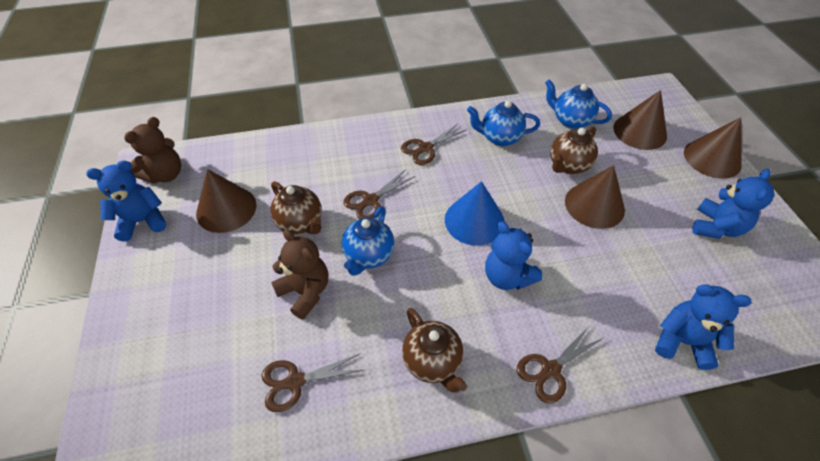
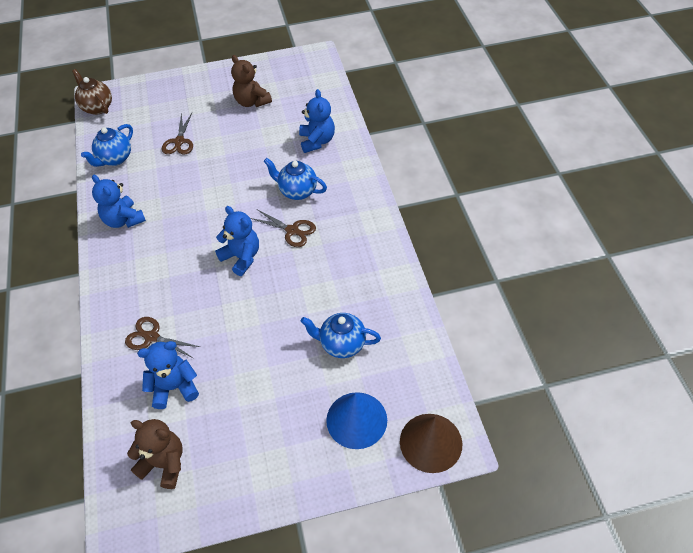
brown cone: [196,169,257,233] [565,165,625,229] [613,90,667,150] [684,117,742,179] = 4 -> [400,414,462,473] = 1
brown scissors: [261,353,364,412] [343,169,415,219] [401,124,467,165] [517,325,603,403] = 4 -> [125,317,200,358] [162,113,193,155] [250,209,316,247] = 3
brown teapot: [270,181,322,234] [402,308,467,393] [550,127,598,174] = 3 -> [72,69,112,115] = 1

